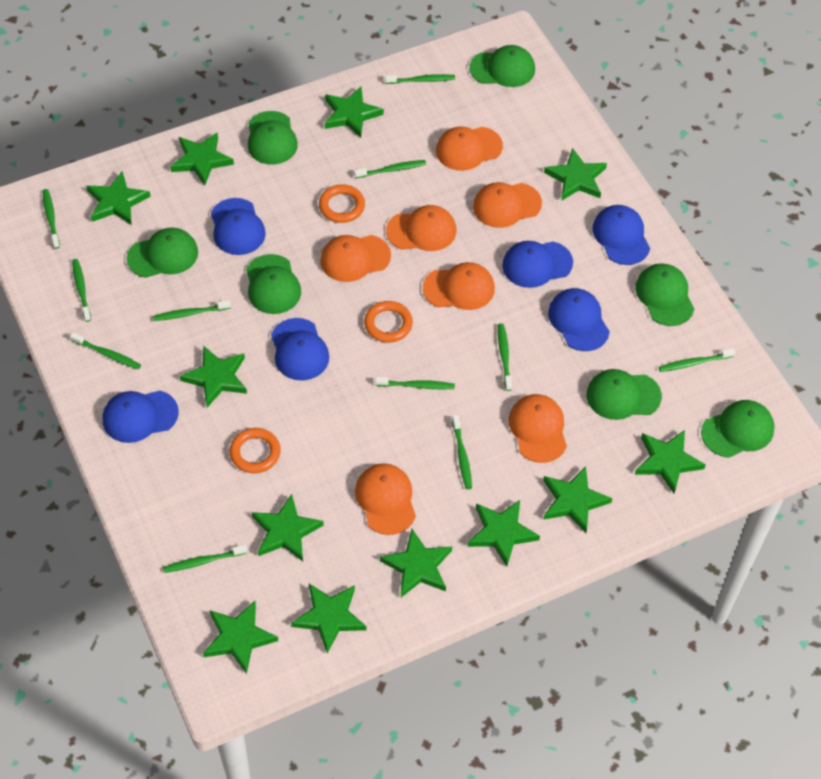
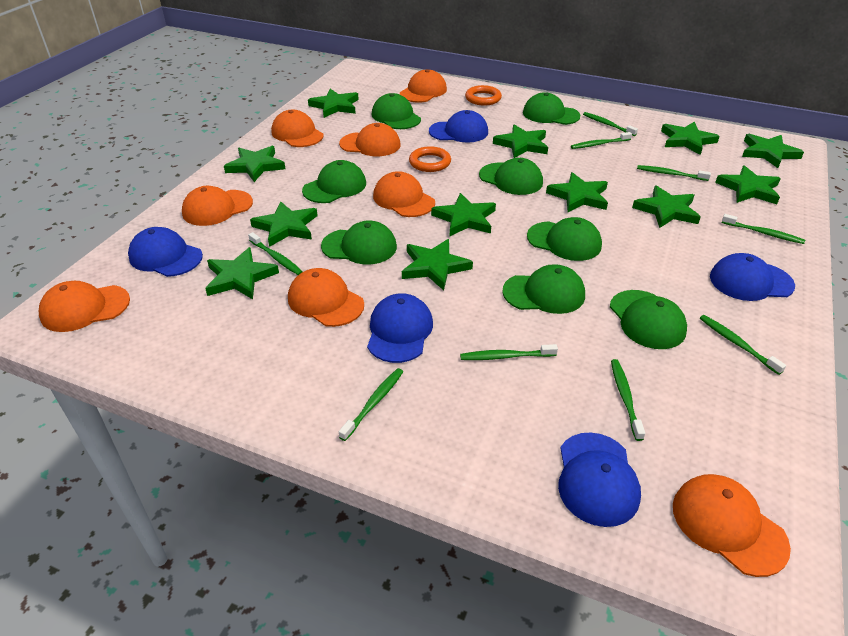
blue cap: [103,391,179,443] [211,198,266,255] [271,318,329,381] [502,241,573,288] [548,288,610,351] [592,205,650,265] = 6 -> [128,227,203,277] [367,293,433,363] [429,110,488,143] [558,432,641,527] [710,253,795,301] = 5
green cap: [127,228,198,278] [246,254,301,314] [248,111,298,165] [469,45,535,87] [586,369,662,420] [635,263,694,326] [701,400,775,458] = 7 -> [302,160,366,203] [321,220,397,264] [372,93,421,129] [479,158,543,195] [502,264,585,314] [523,92,580,125] [527,217,602,261] [610,290,687,349] = 8
green toothbrush: [42,189,60,249] [70,332,141,370] [72,259,91,322] [153,300,231,321] [163,544,248,573] [354,160,426,178] [375,377,455,389] [385,74,455,84] [452,415,472,489] [498,323,512,391] [659,348,735,372] = 11 -> [248,232,303,275] [339,368,403,441] [460,344,558,360] [571,132,632,149] [583,112,638,136] [611,359,645,441] [637,165,711,181] [700,315,786,375] [722,214,805,244] = 9
orange cap: [320,235,391,282] [355,463,416,535] [386,205,456,251] [423,262,495,310] [436,127,503,171] [473,182,542,228] [508,394,567,463] = 7 -> [39,281,130,332] [182,186,253,226] [271,110,324,147] [288,268,364,327] [339,123,401,156] [373,171,435,217] [400,69,447,103] [673,474,791,577] = 8
orange ring: [230,428,281,473] [319,184,365,223] [364,301,413,343] = 3 -> [409,146,451,172] [465,85,502,106] = 2

